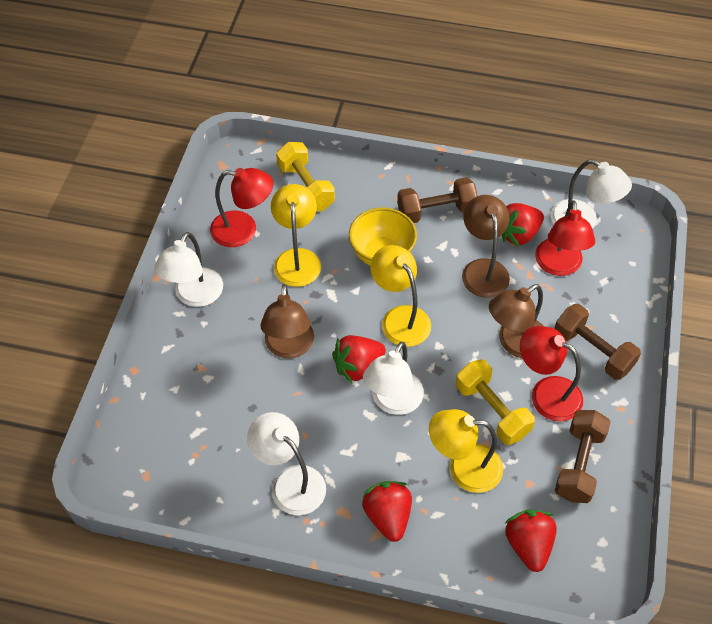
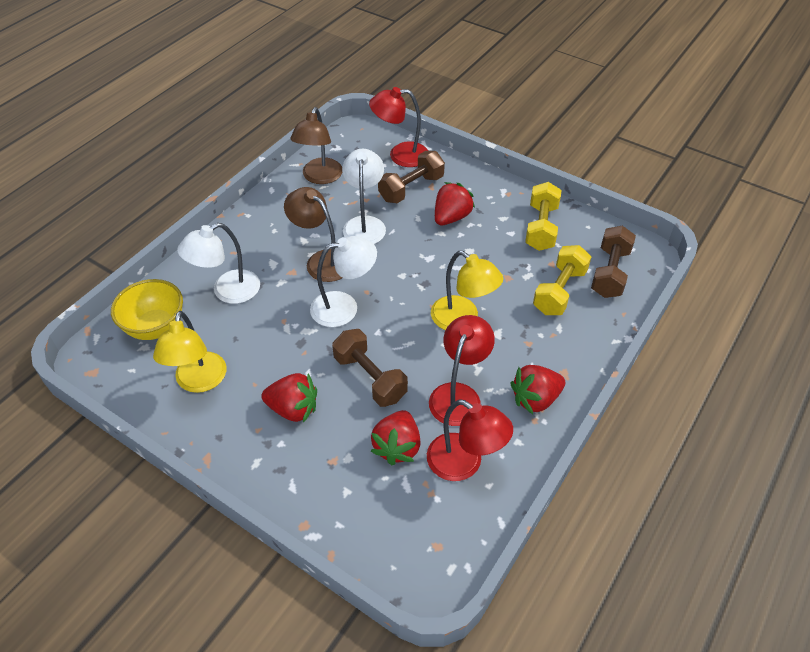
brown lamp: [260,284,314,359] [462,195,510,298] [489,284,543,358] = 3 -> [284,187,342,282] [291,107,342,184] = 2
white lamp: [154,232,223,307] [247,412,326,515] [363,342,424,415] [551,159,632,229] = 4 -> [177,223,260,304] [310,236,377,327] [342,149,386,244] = 3
yellow lamp: [271,184,321,287] [370,245,431,347] [429,409,503,493] = 3 -> [153,311,226,393] [431,251,503,330] = 2

